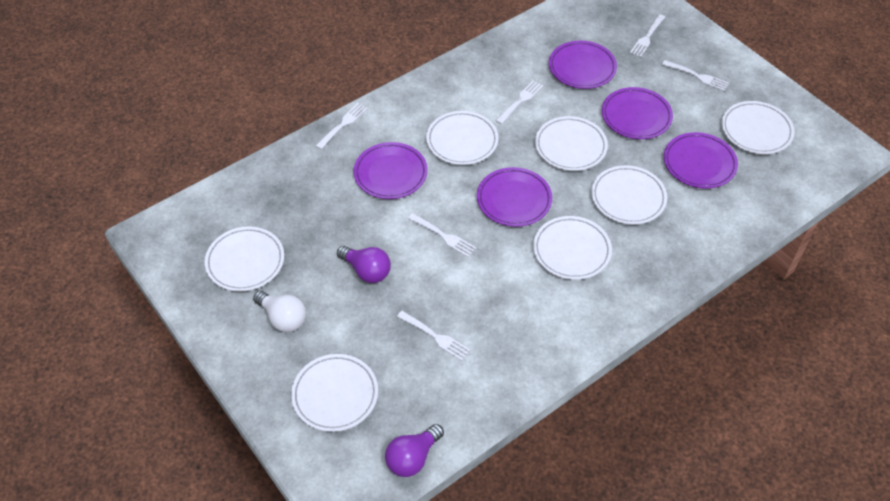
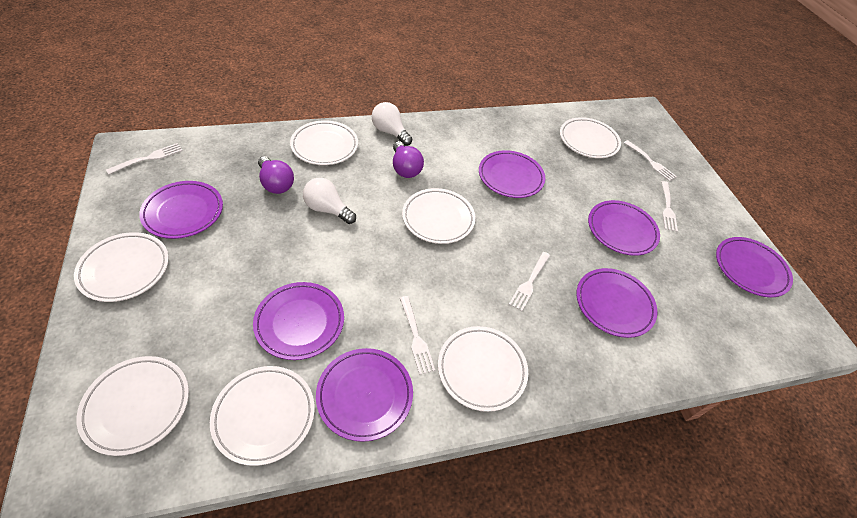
purple plate: [354,142,428,199] [477,167,552,227] [549,41,617,89] [602,87,673,139] [664,132,738,189] = 5 -> [139,181,223,239] [253,282,344,360] [316,348,413,442] [479,150,545,198] [576,268,658,338] [588,200,660,256] [716,237,793,297] = 7
white fork: [316,103,368,149] [397,311,470,361] [408,213,476,257] [496,80,543,124] [630,14,665,57] [662,60,729,91] = 6 -> [106,143,183,174] [400,296,435,375] [509,252,550,311] [624,140,677,181] [661,181,678,232] = 5
white light bulb: [253,291,306,332] = 1 -> [303,178,356,224] [372,102,412,146] = 2

